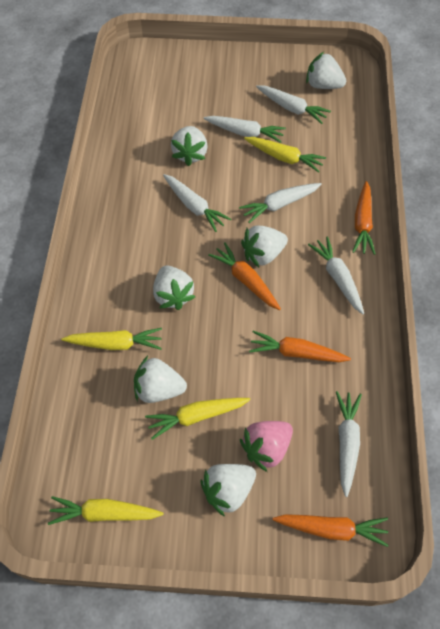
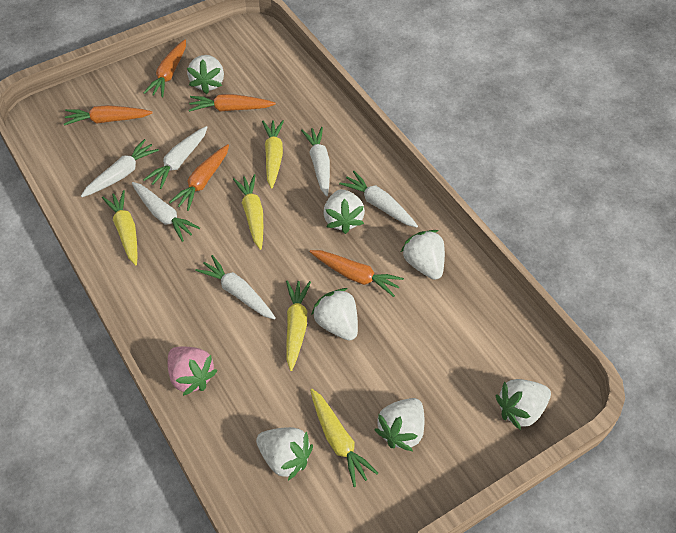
orange carrot: [208,242,281,310] [249,331,351,362] [273,514,389,547] [352,181,375,255] = 4 -> [64,105,153,126] [144,40,186,97] [169,144,229,211] [189,94,276,112] [309,250,404,297] = 5
white strawberry: [134,356,187,403] [153,265,195,310] [171,126,208,166] [200,464,256,517] [241,225,288,267] [306,52,346,89] = 6 -> [187,55,224,94] [256,427,313,481] [311,288,358,341] [323,189,365,234] [374,398,424,451] [401,230,445,280] [496,379,551,430] = 7
yellow carrot: [48,496,163,525] [62,328,162,350] [145,398,250,440] [244,137,326,173] = 4 -> [102,190,138,266] [233,174,263,250] [262,120,284,189] [286,281,311,371] [310,389,378,487] = 5

